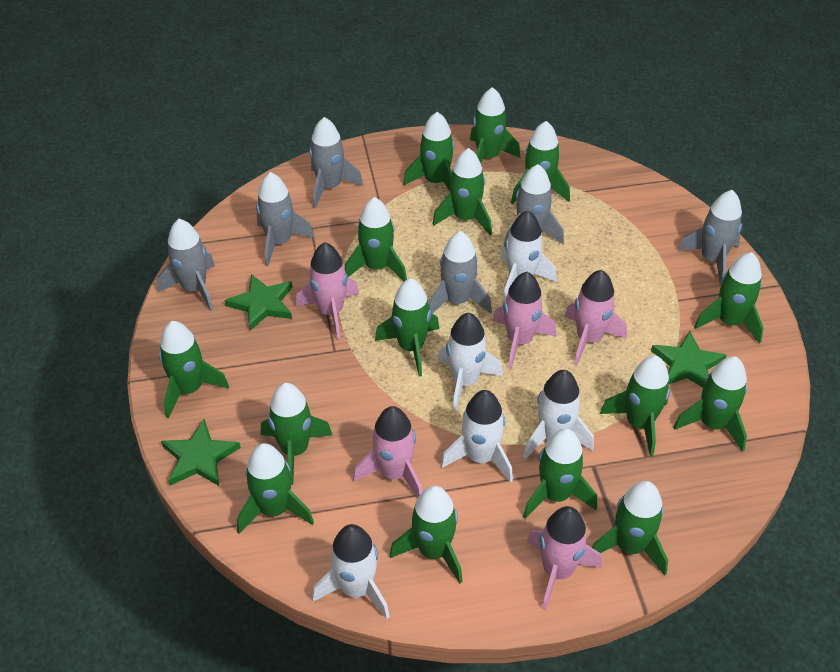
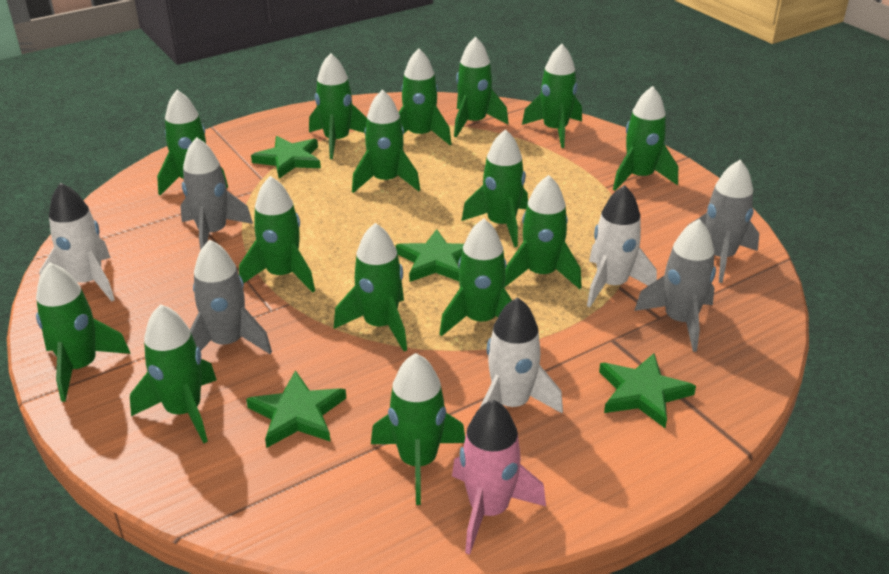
green star: [161,419,241,486] [224,274,292,331] [651,331,727,388] = 3 -> [246,370,346,448] [251,136,321,178] [396,229,464,282] [599,353,696,428] = 4
grey rocket: [157,219,215,311] [256,172,314,266] [309,117,363,208] [429,231,492,314] [503,164,564,247] [678,190,742,286] = 6 -> [180,137,253,250] [190,240,272,354] [634,219,716,352] [687,160,759,283] = 4
pink rocket: [296,242,359,339] [353,406,422,497] [492,272,557,369] [527,506,602,610] [564,270,627,366] = 5 -> [452,400,546,555] = 1
white rocket: [312,524,390,619] [437,313,503,412] [441,390,513,483] [501,211,557,303] [523,370,594,459] = 5 -> [39,183,115,302] [480,297,563,414] [587,185,657,307] = 3

